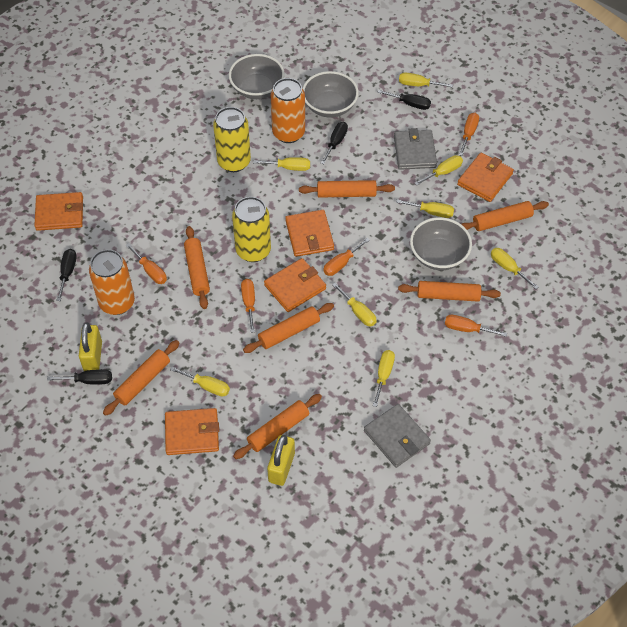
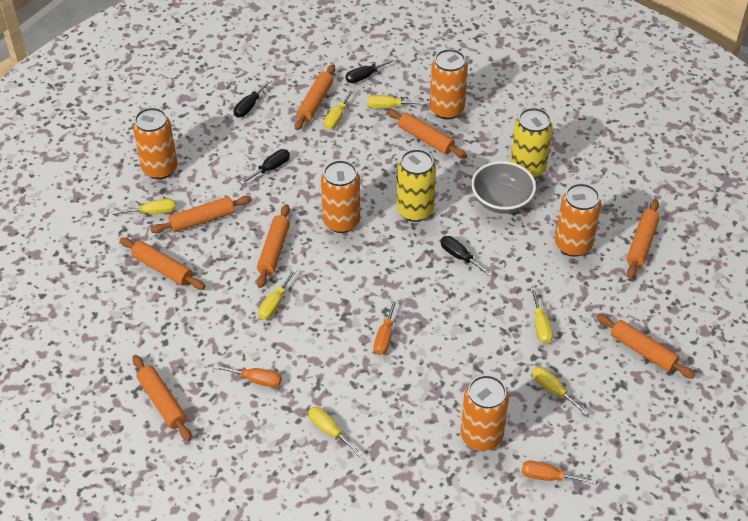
grey bowl: [229,54,285,99] [303,71,359,118] [410,217,472,270] = 3 -> [471,161,536,214] = 1
grey wallet: [364,404,431,468] [394,128,437,170] = 2 -> none = 0
orange can: [89,249,135,315] [271,78,305,143] = 2 -> [133,107,178,179] [321,160,360,233] [430,49,468,120] [461,375,509,451] [555,183,601,257] = 5
orange rolling pin: [103,340,180,416] [184,226,210,309] [233,394,322,459] [243,303,334,353] [299,180,395,198] [398,281,501,302] [461,201,549,231] = 7 -> [120,237,205,290] [132,355,192,441] [151,196,252,233] [257,204,290,288] [295,64,335,130] [387,109,467,158] [596,314,695,379] [627,200,660,279] = 8
orange screwdriver: [125,243,167,284] [241,279,255,333] [323,238,370,276] [445,315,507,337] [459,113,479,156] = 5 -> [213,364,282,387] [374,299,397,355] [522,460,596,484] = 3
orange wallet: [34,192,83,231] [165,408,219,455] [264,258,326,312] [285,210,334,257] [457,153,514,202] = 5 -> none = 0
yellow padlock: [79,322,102,371] [267,435,295,486] = 2 -> none = 0
yellow screwdriver: [170,367,230,397] [253,157,310,171] [332,283,377,326] [373,350,395,407] [396,199,454,218] [399,72,453,87] [415,155,463,186] [491,248,538,289] = 8 -> [112,198,176,215] [258,269,297,320] [308,407,363,457] [324,89,355,130] [368,95,426,108] [531,287,553,344] [532,367,589,415] = 7

